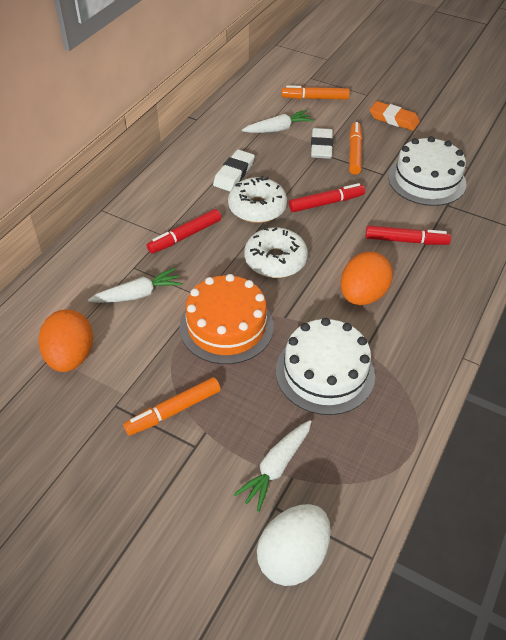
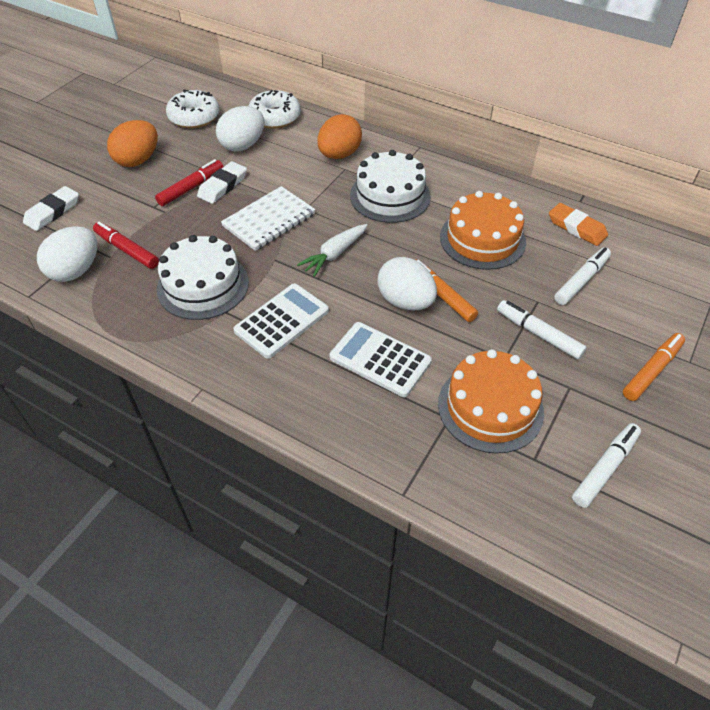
orange cake: [179,274,274,364] = 1 -> [438,349,544,454] [440,191,526,270] = 2
orange marker: [123,377,221,436] [281,85,350,100] [349,122,362,175] = 3 -> [415,259,478,322] [623,333,685,401] = 2
red marker: [147,209,221,254] [289,183,365,212] [365,225,451,245] = 3 -> [93,222,159,269] [155,159,224,206] = 2
white calculator: none = 0 -> [233,283,329,359] [329,322,432,397] = 2
white carrot: [88,268,183,303] [233,420,312,512] [242,110,314,133] = 3 -> [297,224,367,277] = 1
white egg: [257,504,331,586] = 1 -> [37,226,97,282] [216,106,264,151] [378,257,437,311] = 3
white marker: none = 0 -> [497,300,587,360] [554,247,611,305] [572,423,641,508] = 3
white notebook: none = 0 -> [221,186,315,251] = 1

